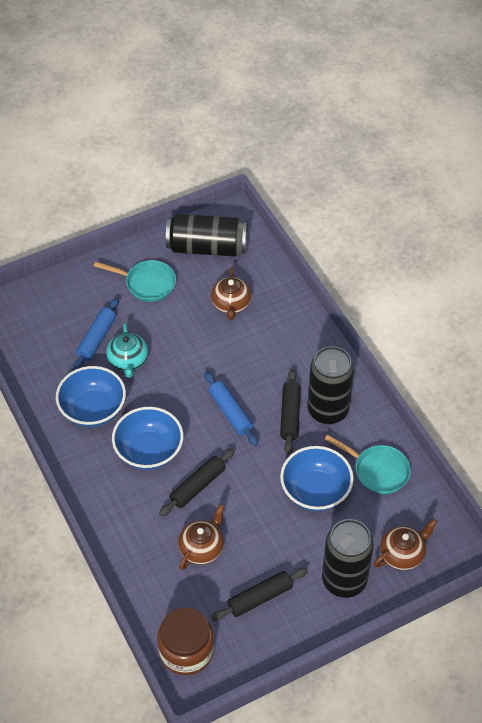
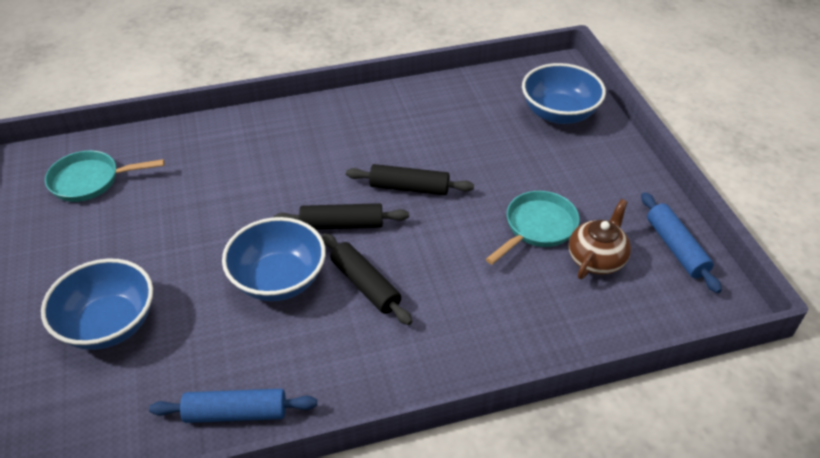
black can: [166,214,248,256] [307,346,354,424] [322,519,374,598] = 3 -> none = 0
brown jar: [157,608,214,675] = 1 -> none = 0
brown teapot: [178,504,225,570] [211,267,252,320] [374,519,438,570] = 3 -> [569,199,631,279] = 1
turquoise teapot: [106,323,148,378] = 1 -> none = 0

